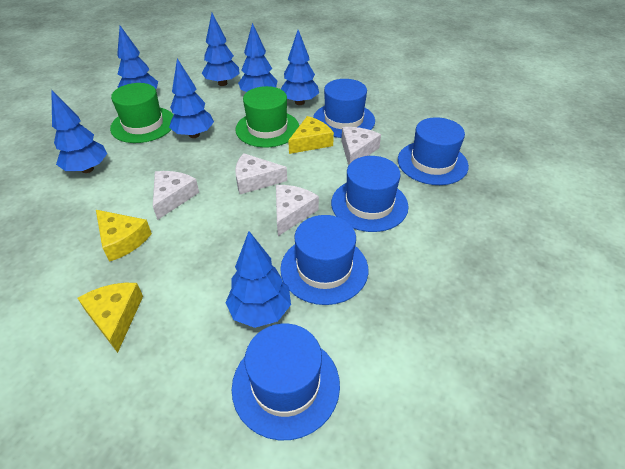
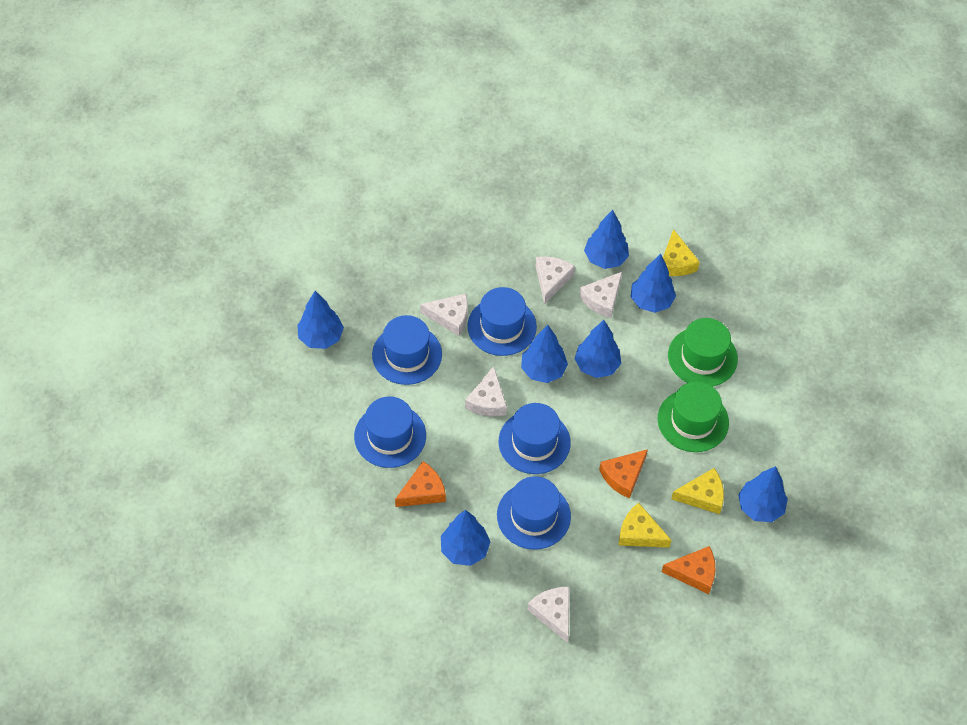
orange cheese: none = 0 -> [395,461,446,507] [599,449,648,499] [662,546,715,594] = 3
white cheese: [153,171,199,220] [235,153,287,194] [276,185,319,236] [341,127,381,166] = 4 -> [420,294,468,336] [465,366,507,416] [527,587,570,643] [536,256,575,304] [579,272,622,318] = 5

